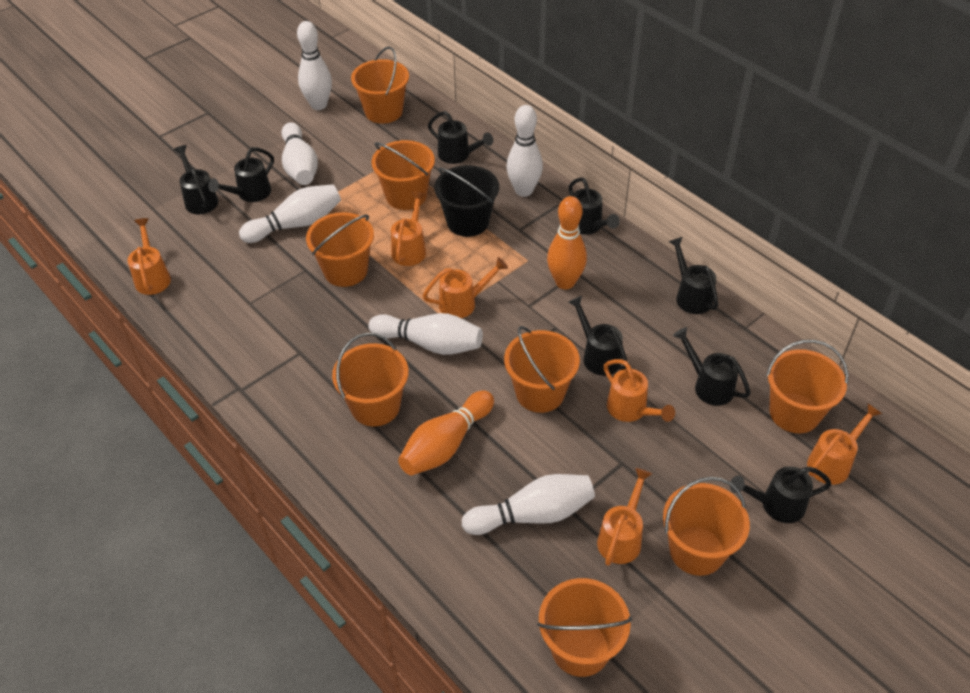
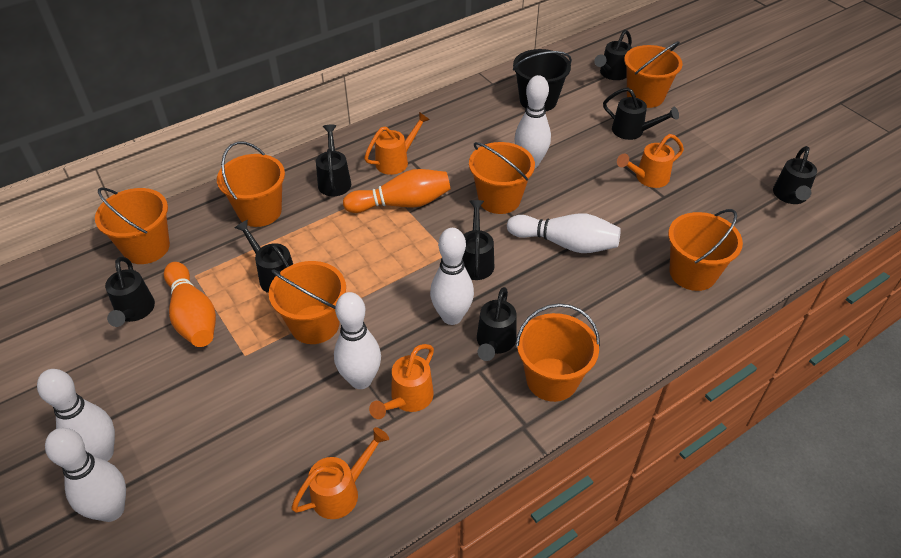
orange bucket: [306,212,374,287] [332,333,409,426] [351,46,409,124] [371,140,435,210] [504,326,580,413] [537,578,632,677] [663,477,750,576] [766,340,849,433] = 8 -> [95,187,170,264] [217,142,285,227] [269,261,346,344] [469,142,535,214] [516,303,600,402] [624,41,683,108] [668,209,743,291] = 7
orange watering can: [128,218,171,295] [391,191,426,266] [423,257,508,318] [597,468,652,566] [604,359,675,422] [807,404,882,485] = 6 -> [291,427,389,519] [364,112,430,175] [369,344,434,419] [617,134,684,188] = 4

